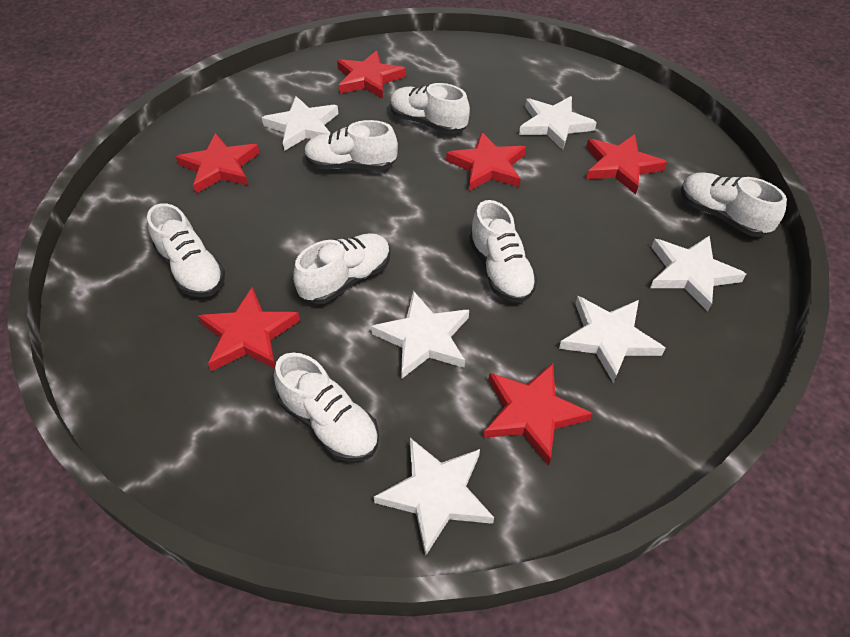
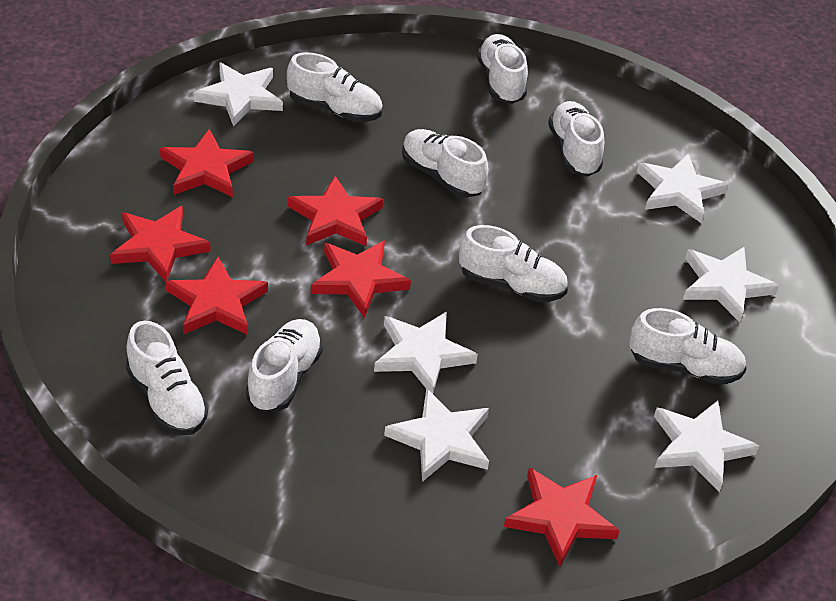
white shoe: [147,203,225,297] [274,353,379,462] [293,233,391,304] [304,120,398,170] [390,83,470,134] [469,200,537,303] [681,172,787,237] = 7 -> [126,321,208,435] [246,319,323,412] [287,52,383,122] [402,129,488,198] [459,225,568,302] [477,34,528,104] [548,101,604,177] [629,308,747,385] = 8

